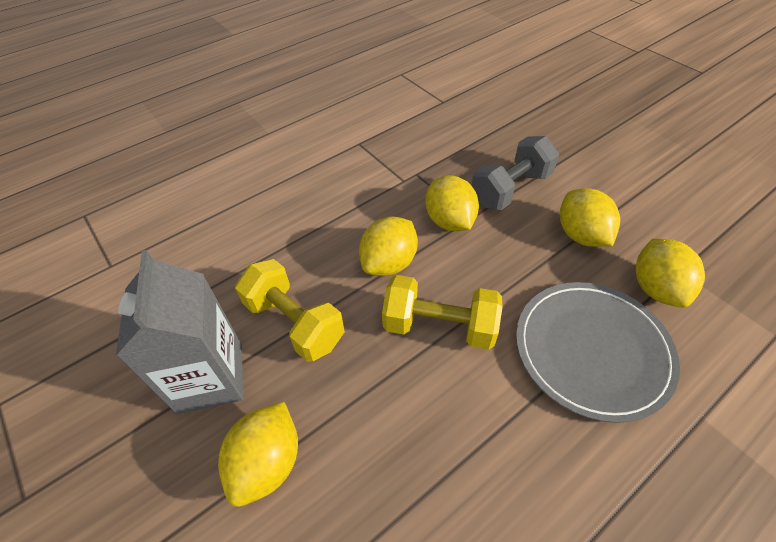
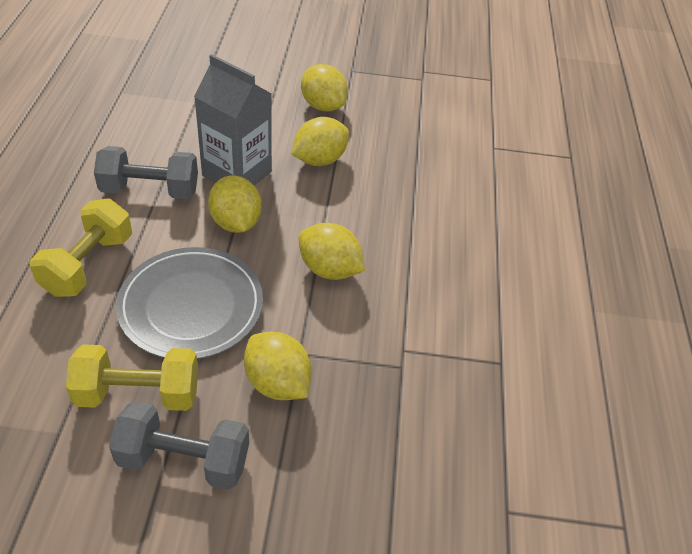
grey dumbbell: [471,136,559,210] = 1 -> [94,146,198,199] [109,401,249,490] = 2

